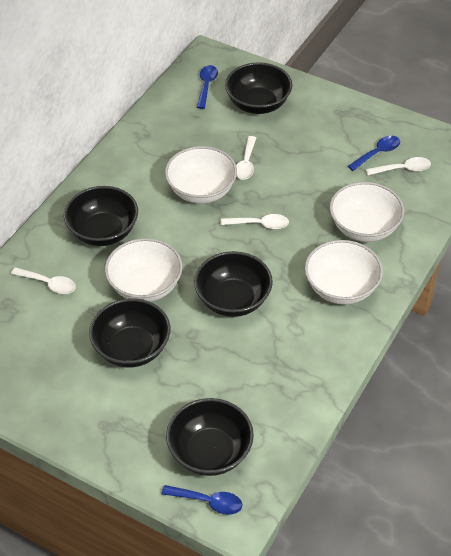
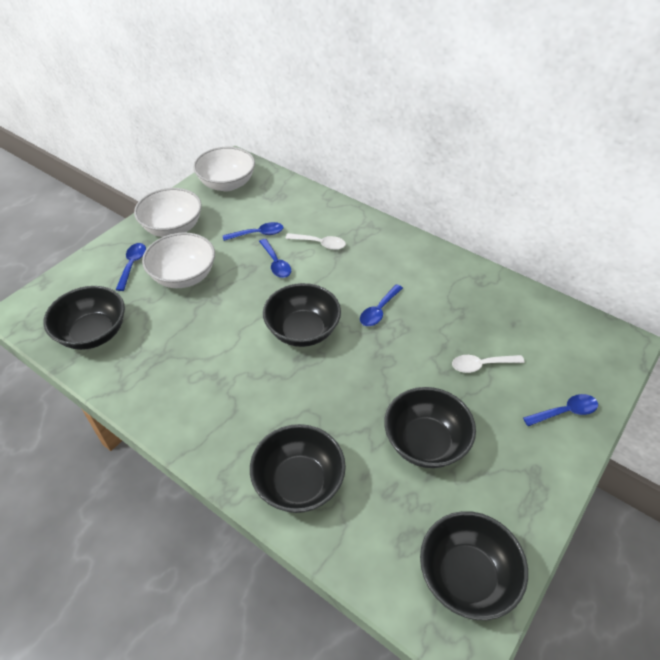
blue spoon: [162,485,242,515] [197,65,218,109] [348,136,400,171] = 3 -> [116,243,146,291] [223,222,283,241] [259,239,291,278] [360,284,403,326] [523,394,598,426] = 5
white bowl: [105,238,183,302] [165,146,237,203] [305,240,383,305] [330,182,404,242] = 4 -> [134,188,202,237] [142,232,215,288] [193,147,255,191] = 3
white spoon: [11,267,76,294] [221,214,289,229] [236,136,256,180] [366,157,431,175] = 4 -> [285,233,346,250] [452,355,525,373] = 2

